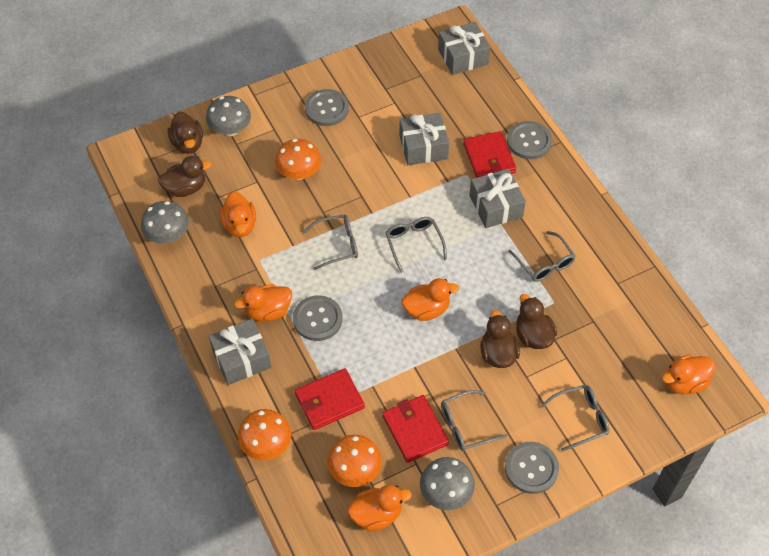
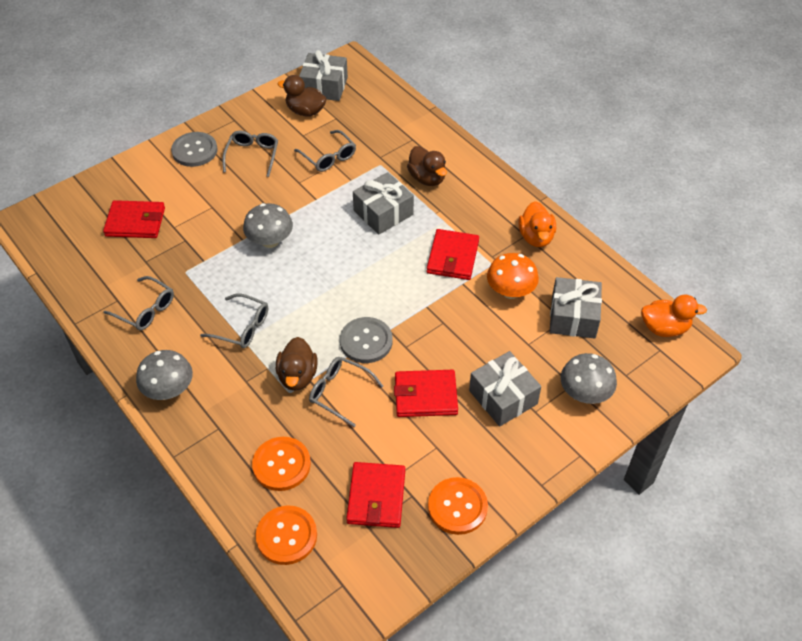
brown duck: [158,156,211,197] [168,112,203,154] [480,310,520,368] [516,294,557,349] = 4 -> [276,337,318,391] [278,75,327,116] [407,146,447,186] = 3
grey button: [293,295,343,341] [305,89,349,126] [505,442,559,494] [507,121,552,159] = 4 -> [171,132,218,167] [340,317,393,363] = 2
orange button: none = 0 -> [252,437,311,491] [256,505,317,565] [428,477,488,535] = 3
orange duck: [220,192,256,237] [234,284,292,321] [348,485,412,531] [402,278,459,321] [662,355,715,394] = 5 -> [518,201,556,247] [641,295,707,337] = 2
orange mushroom: [238,409,292,460] [275,139,321,180] [328,435,382,487] = 3 -> [487,253,539,299] = 1
red wallet: [295,368,365,430] [382,395,449,463] [463,131,516,178] = 3 -> [103,200,165,238] [346,462,405,528] [394,370,458,417] [427,229,479,280] = 4

